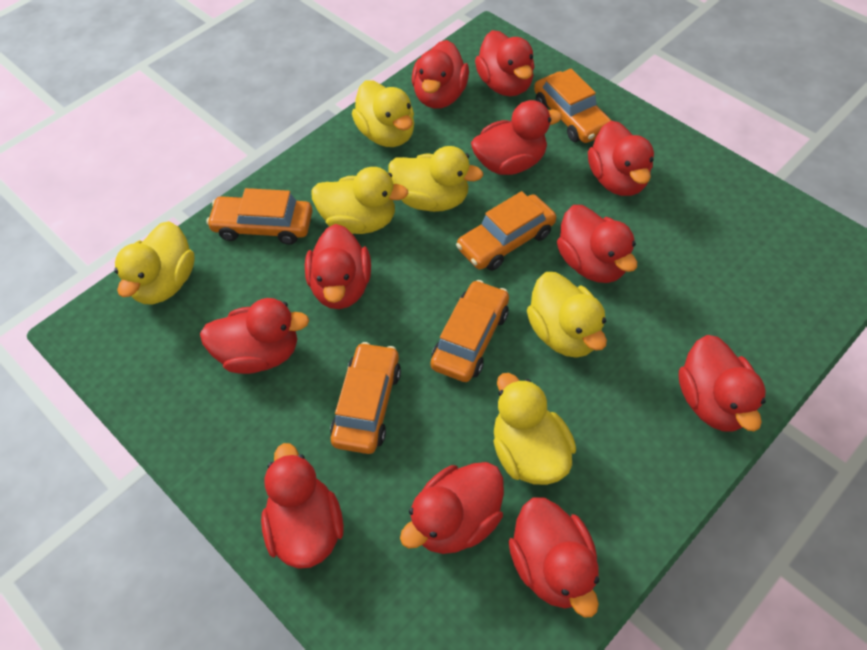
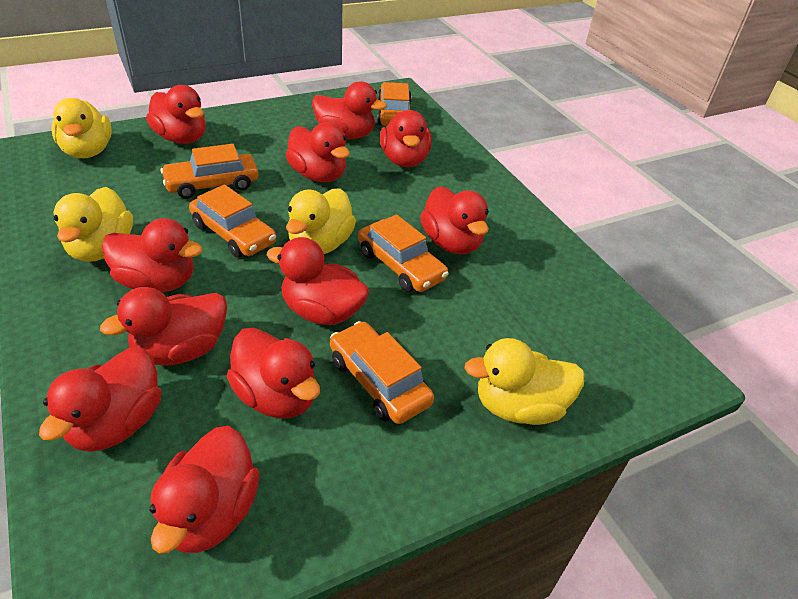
yellow duck: [114,221,195,304] [311,167,409,234] [352,81,414,147] [388,146,483,212] [493,373,576,485] [527,272,607,358] = 6 -> [51,98,112,158] [54,187,133,262] [286,188,356,254] [464,338,584,425] = 4

